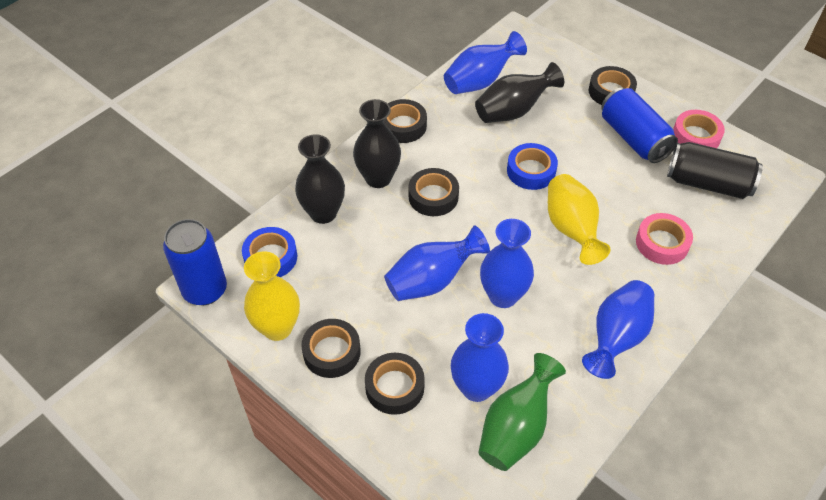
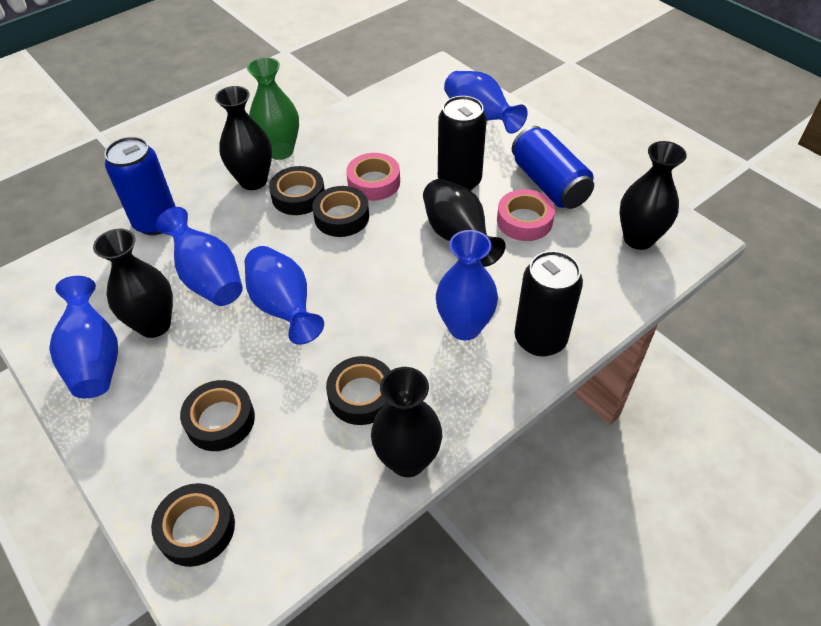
black can: [667,142,763,199] = 1 -> [438,96,487,191] [515,251,583,357] = 2
black vase: [295,134,345,224] [353,99,401,188] [475,62,564,123] = 3 -> [93,229,173,338] [215,86,272,190] [371,367,442,477] [423,179,506,267] [620,141,687,250] = 5
blue tape: [242,227,297,277] [507,143,558,190] = 2 -> none = 0
yellow vase: [244,251,300,341] [548,174,610,265] = 2 -> none = 0

